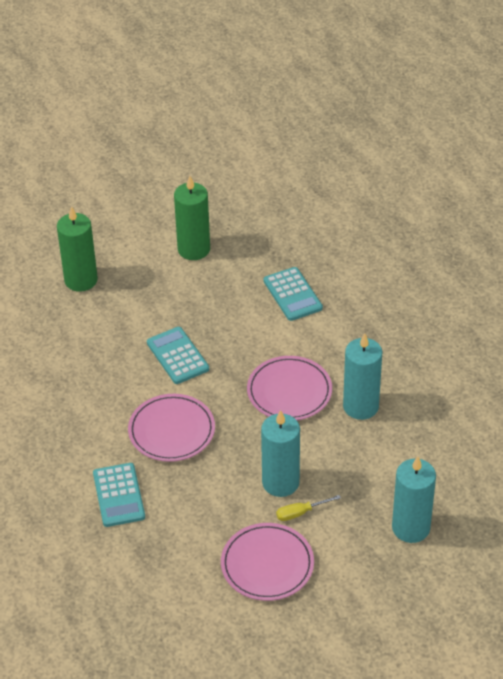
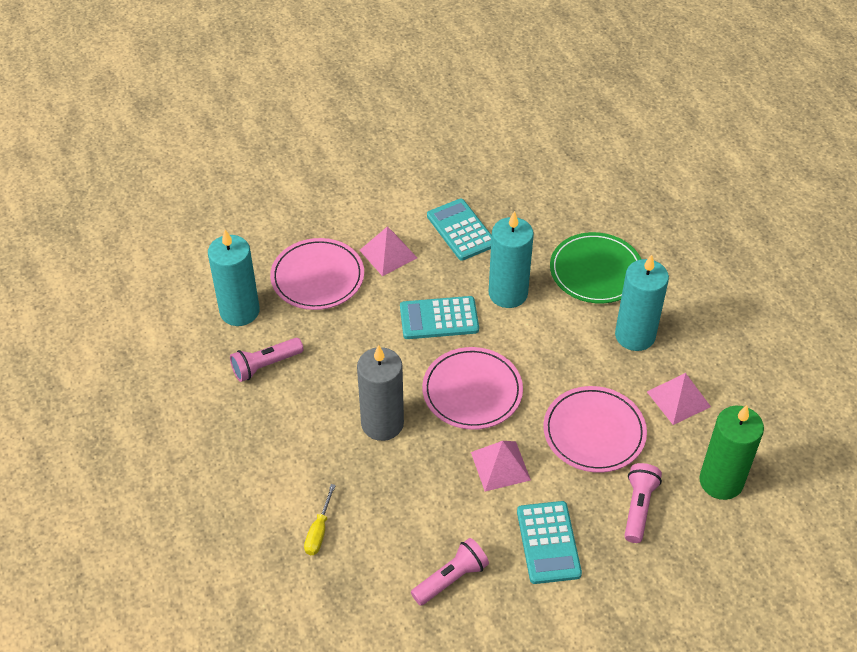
green candle: [57,206,98,292] [174,176,210,260] = 2 -> [699,405,764,500] = 1
green plate: none = 0 -> [550,232,641,304] = 1
grey candle: none = 0 -> [357,345,404,441] = 1
pink flashlight: none = 0 -> [230,338,304,382] [411,538,489,606] [624,463,662,543] = 3
pink pyramid: none = 0 -> [359,227,417,276] [471,441,531,492] [647,373,711,425] = 3

